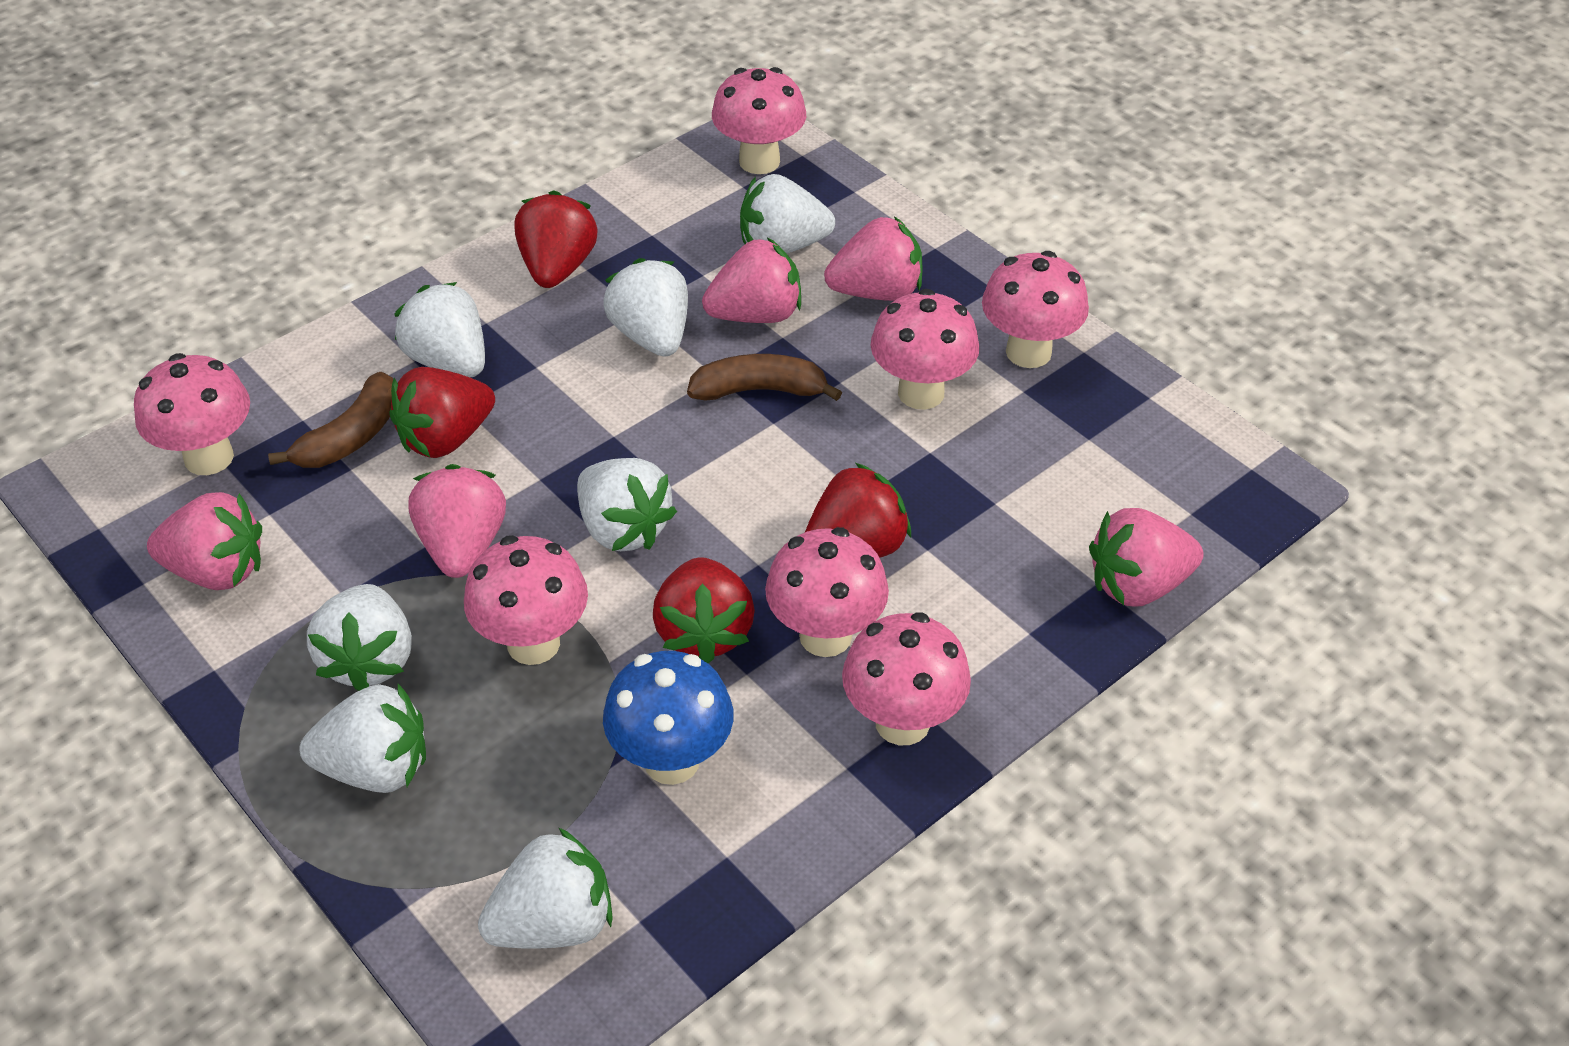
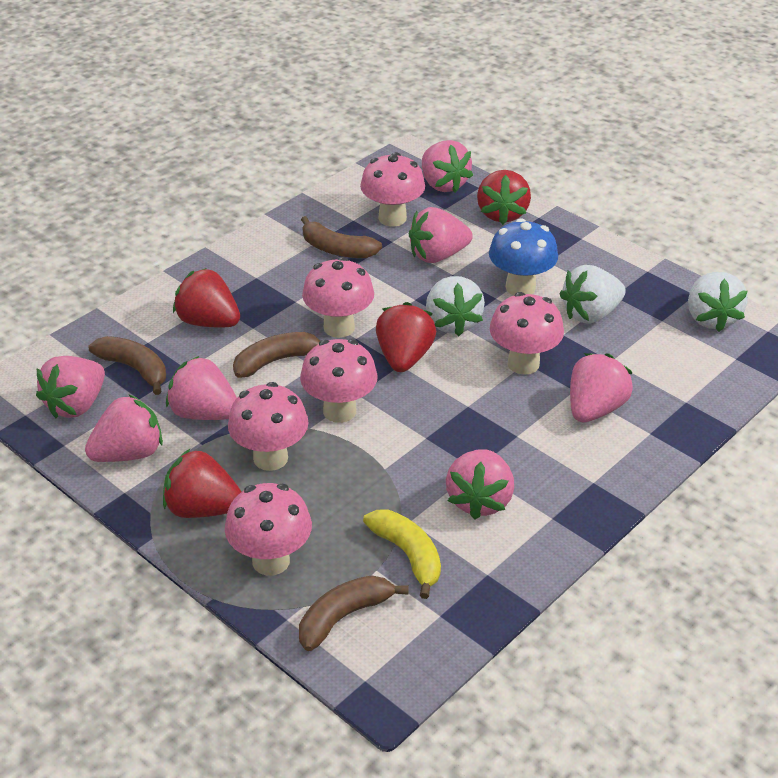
brown banana: [268,372,393,468] [687,354,842,401] = 2 -> [89,336,166,395] [233,332,320,378] [299,576,409,651] [301,216,382,258] = 4
pink mushroom: [134,353,250,475] [464,535,588,665] [712,67,806,174] [765,527,889,657] [842,612,971,745] [870,289,979,410] [982,251,1089,368] = 7 -> [225,483,312,576] [228,382,308,471] [300,339,378,423] [302,257,374,338] [360,152,425,227] [490,292,564,375] = 6
pink strawberry: [147,492,262,590] [409,464,506,578] [702,237,801,323] [824,216,923,301] [1089,508,1204,607] = 5 -> [36,356,105,418] [85,394,163,462] [166,356,237,420] [409,207,473,263] [422,140,473,193] [446,449,514,519] [570,353,633,422] = 7
white strawberry: [299,684,426,793] [307,584,412,691] [394,282,485,377] [478,827,613,949] [577,458,677,551] [603,258,688,356] [740,174,835,254] = 7 -> [426,276,485,336] [559,265,626,324] [688,272,748,332] = 3
yellow banana: none = 0 -> [363,509,441,599] = 1

